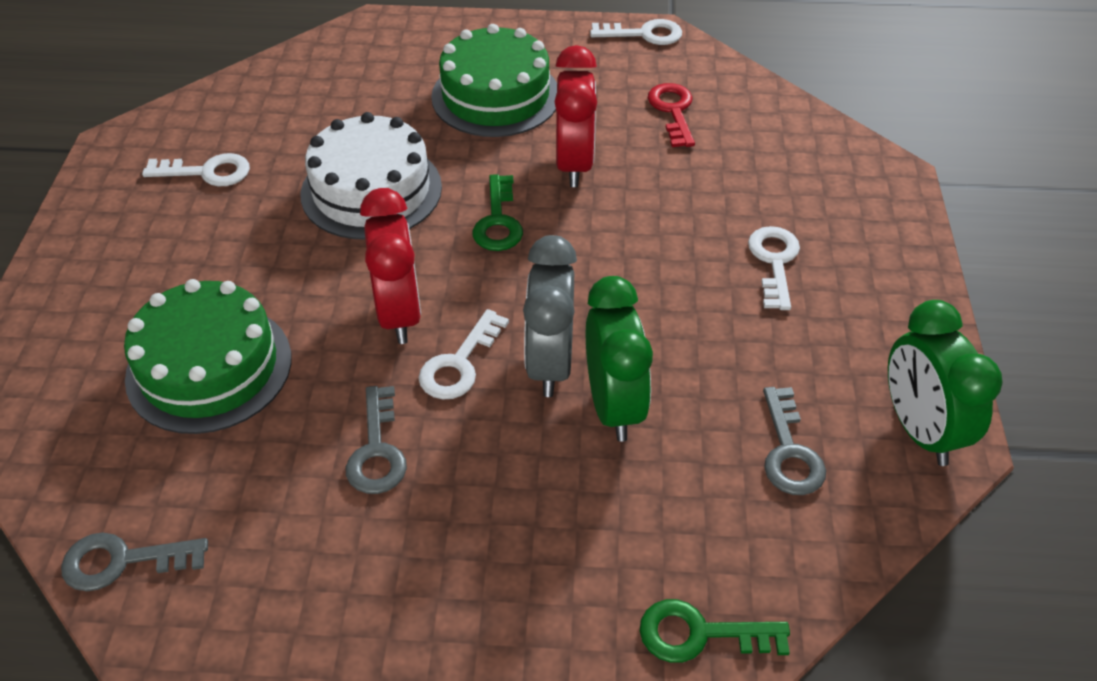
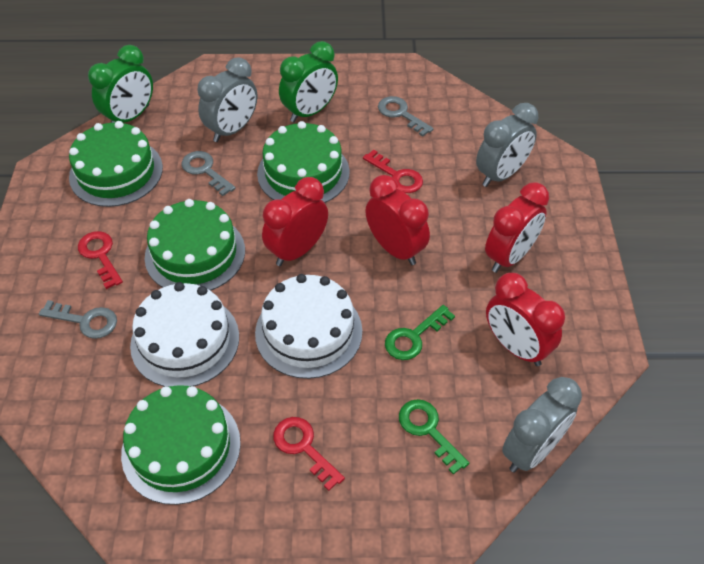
green cake: [124,279,291,434] [431,24,557,137] = 2 -> [69,121,163,207] [121,385,241,505] [145,199,245,291] [257,121,350,203] = 4
grey clock: [523,235,577,397] = 1 -> [197,57,257,142] [476,103,538,187] [502,377,582,473] = 3
red clock: [360,188,421,344] [555,45,597,187] = 2 -> [262,177,328,266] [365,175,430,265] [485,182,549,273] [486,273,565,366] = 4
red key: [648,83,695,147] = 1 -> [78,231,123,289] [273,417,345,491] [363,150,423,193] = 3
white cake: [301,112,442,239] = 1 -> [130,282,239,387] [255,274,362,379] = 2
white key: [142,153,250,186] [419,309,509,399] [590,19,682,45] [748,226,800,310] = 4 -> none = 0

